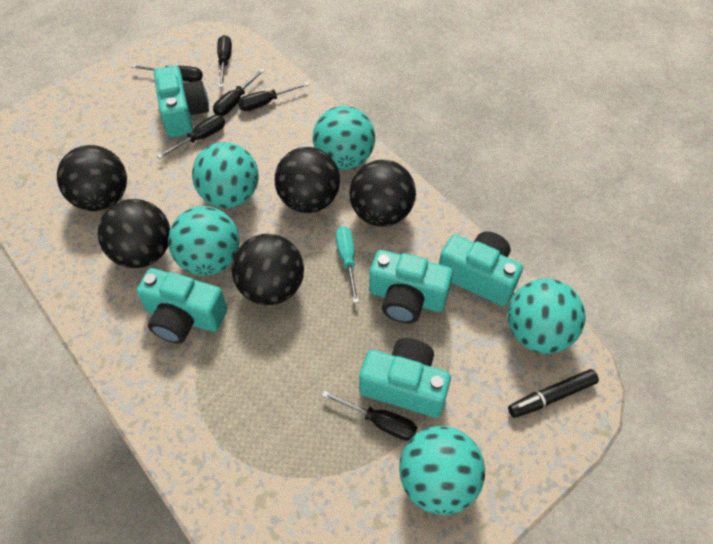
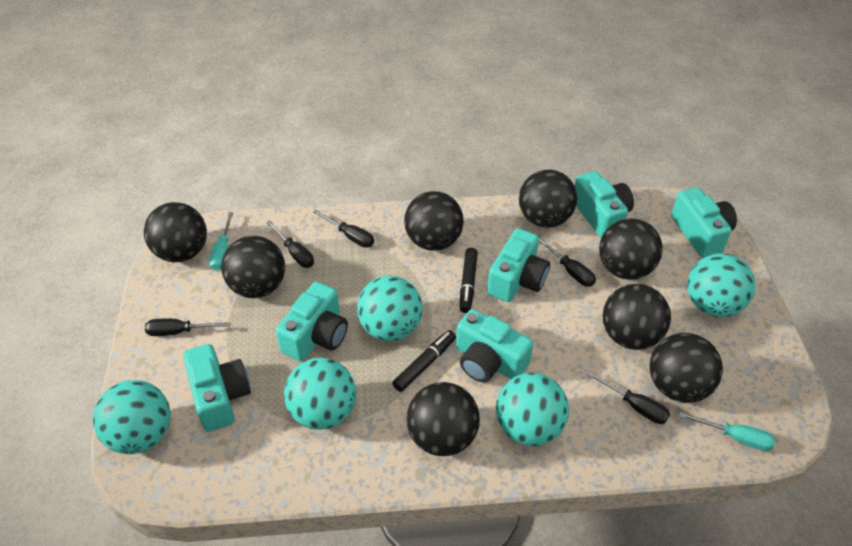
black ball: [57,145,127,211] [98,199,170,268] [232,234,304,305] [275,147,340,213] [349,160,416,227] = 5 -> [144,202,207,262] [221,236,285,298] [404,191,464,251] [407,382,480,456] [519,170,577,228] [599,218,663,280] [603,284,671,350] [650,333,723,403] = 8
black marker: [508,369,599,418] = 1 -> [392,330,456,392] [460,248,478,313] = 2
black screwdriver: [132,64,203,82] [157,115,225,159] [213,69,265,116] [217,35,232,87] [238,82,309,111] [322,391,417,441] = 6 -> [145,319,231,336] [266,221,314,268] [313,210,374,247] [539,237,596,287] [586,371,670,424] = 5
turquoise camera: [137,268,227,344] [154,66,209,138] [359,338,451,418] [369,250,453,323] [439,231,523,306] = 5 -> [183,344,251,432] [276,282,348,361] [456,309,533,383] [487,228,550,302] [575,171,634,238] [671,188,737,258] = 6
turquoise screwdriver: [336,226,359,303] = 1 -> [209,212,233,270] [679,412,776,451] = 2

